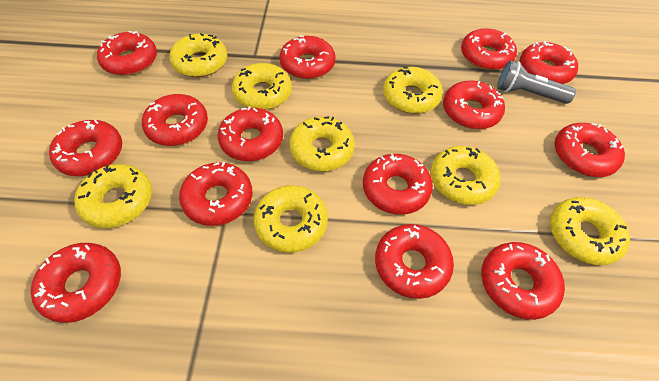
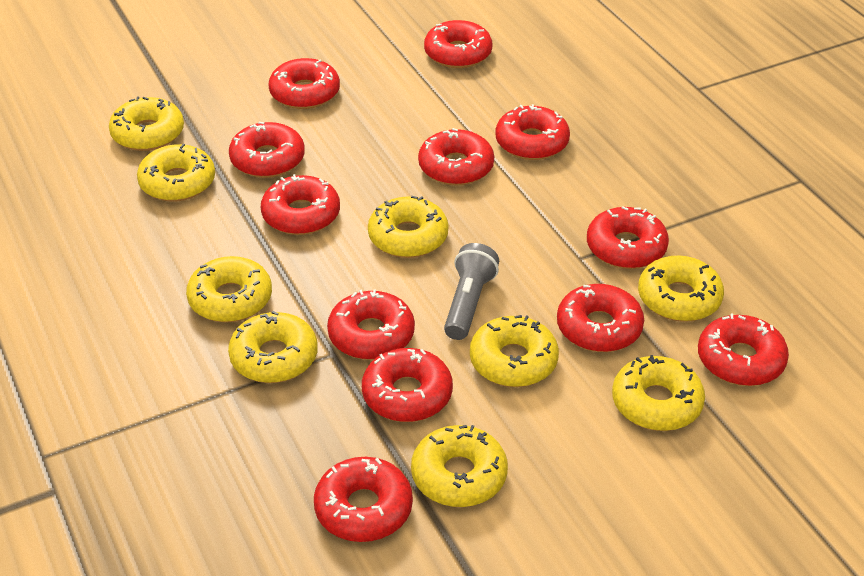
red donut: [31,243,121,323] [49,120,122,176] [97,31,157,76] [142,94,208,146] [179,162,252,226] [218,106,283,161] [280,35,336,79] [363,154,433,215] [375,224,454,299] [443,81,505,129] [461,28,517,70] [481,242,565,320] [519,41,578,84] [554,123,625,177] = 14 -> [229,122,305,178] [261,174,340,235] [268,58,340,109] [314,457,413,542] [327,289,415,360] [362,348,453,422] [418,128,494,186] [424,20,492,68] [495,104,570,160] [557,284,644,352] [587,206,669,269] [698,313,789,386] = 12
yellow donut: [74,164,152,228] [169,33,227,77] [232,63,292,110] [254,185,328,253] [289,116,355,171] [383,67,443,114] [431,146,501,205] [550,197,630,265] = 8 -> [109,97,184,151] [137,144,215,202] [186,256,272,322] [228,311,318,383] [368,196,448,258] [411,425,508,507] [470,315,559,387] [612,355,705,431] [638,256,724,322] = 9

